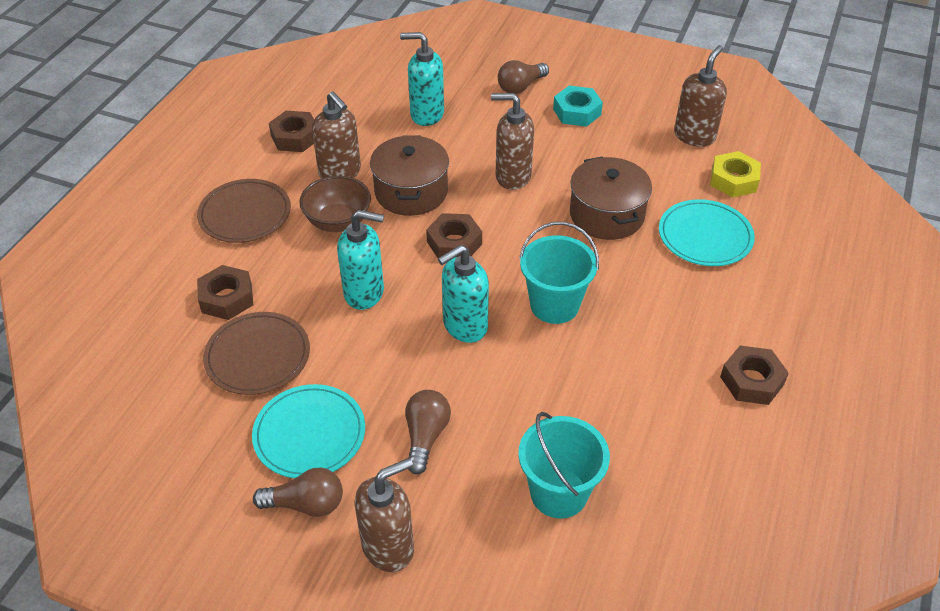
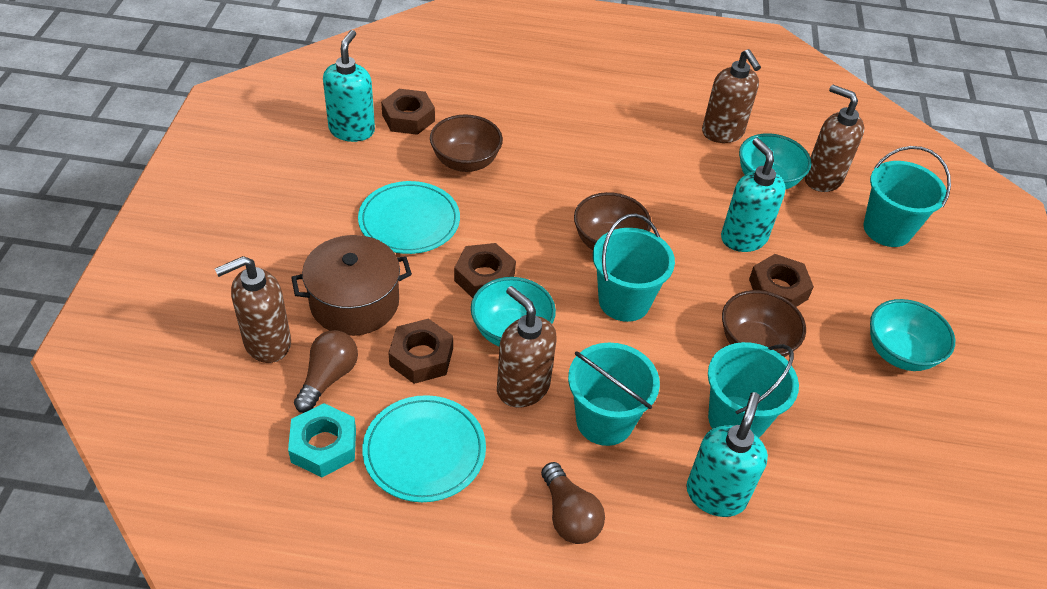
brown bowl: [299,176,371,232] = 1 -> [430,115,503,172] [574,192,651,250] [722,290,806,357] = 3
brown light bulb: [253,468,343,517] [405,390,451,474] [498,60,549,94] = 3 -> [294,330,358,413] [541,462,605,544] = 2
brown plate: [197,179,291,243] [203,312,310,395] = 2 -> none = 0
brown pot: [370,135,449,216] [570,156,652,240] = 2 -> [291,235,412,336] = 1
turquoise bowl: none = 0 -> [471,277,556,347] [739,133,811,190] [870,299,955,371] = 3
turquoise bucket: [518,412,610,519] [519,222,599,324] = 2 -> [568,343,660,446] [593,213,675,322] [708,342,799,438] [864,146,951,247] = 4
yellow nut: [710,151,761,198] = 1 -> none = 0

